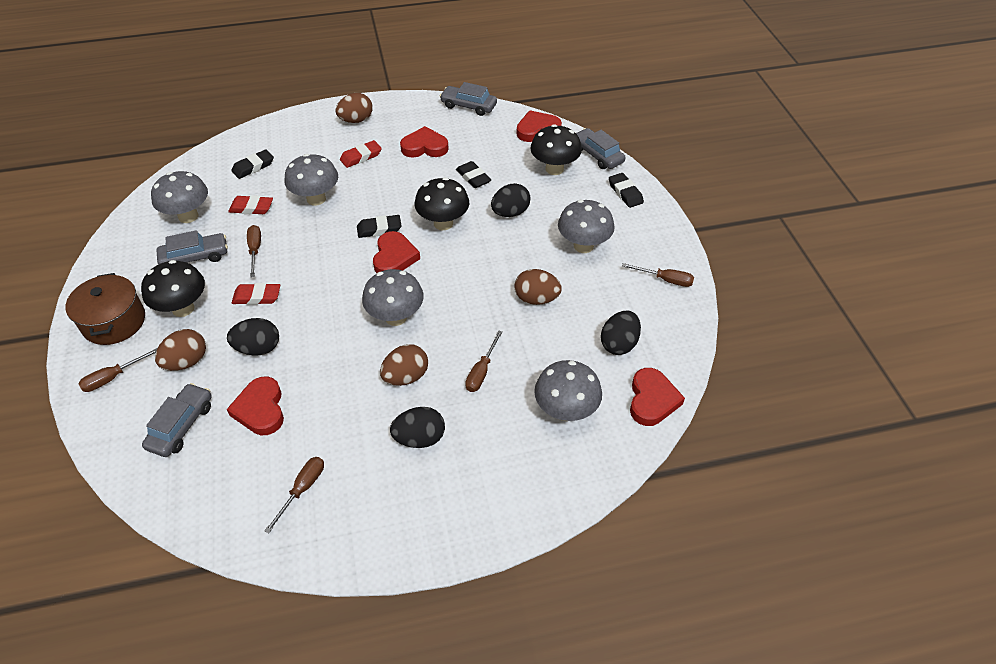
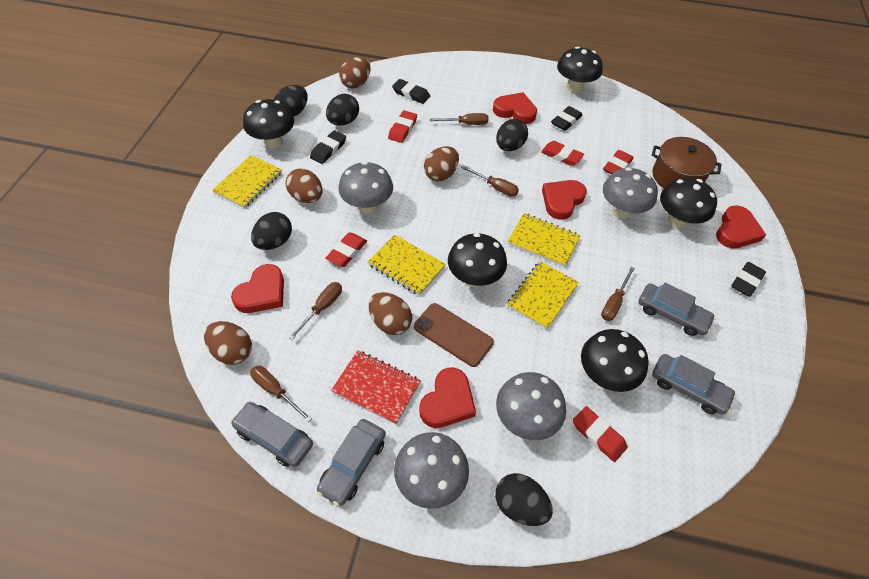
black egg: [227,318,279,356] [390,407,445,448] [491,183,530,217] [601,310,641,355] = 4 -> [251,212,292,250] [274,85,308,117] [326,94,359,125] [495,473,553,526] [496,119,528,151] = 5
black mushroom: [141,260,205,317] [414,177,469,230] [530,124,582,175] = 3 -> [243,99,294,148] [448,233,507,287] [557,46,603,93] [581,329,649,392] [660,177,717,228] = 5
brown egg: [155,329,206,371] [336,93,373,123] [380,344,428,386] [514,269,562,305] = 4 -> [204,321,252,365] [286,168,323,203] [339,57,370,88] [369,292,412,335] [424,146,459,181] = 5
brown phone: none = 0 -> [414,303,494,367] = 1
grey mushroom: [151,171,208,223] [284,154,338,206] [362,269,424,326] [534,360,602,421] [558,200,615,253] = 5 -> [338,161,393,214] [394,432,469,509] [496,372,566,440] [603,167,658,219] = 4
red eraser: [228,195,273,214] [232,283,280,305] [340,140,382,168] = 3 -> [325,232,367,267] [388,110,417,143] [541,141,584,166] [573,406,627,462] [603,150,633,174] = 5
red notebook: none = 0 -> [331,350,421,424] = 1
yellow notebook: none = 0 -> [212,155,282,208] [368,235,446,296] [507,261,579,329] [508,213,580,267] = 4

